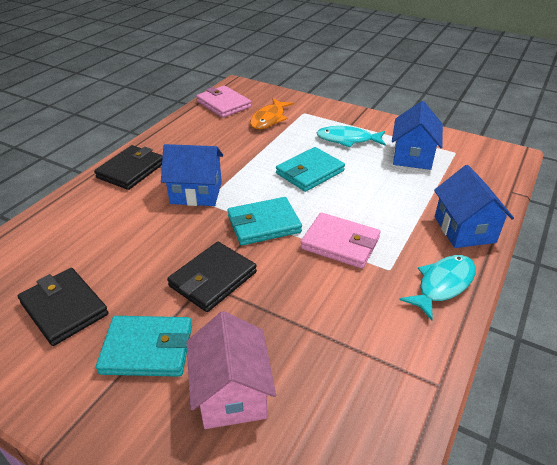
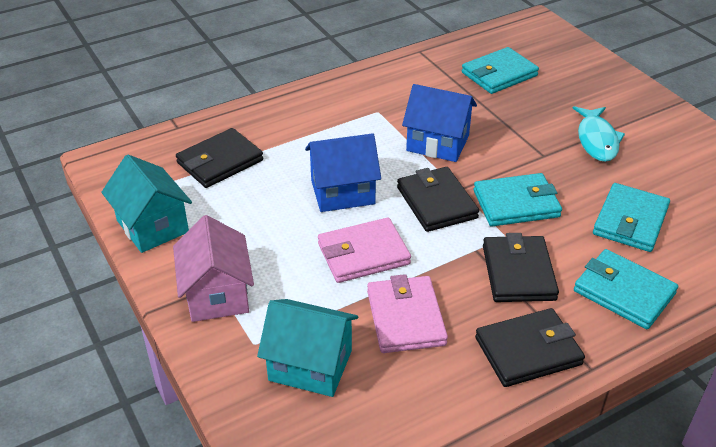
black wallet: [18,268,109,346] [94,145,163,190] [167,242,257,312] = 3 -> [176,128,263,188] [397,167,479,232] [475,308,585,387] [483,233,559,302] = 4
blue house: [161,144,223,206] [392,101,443,170] [434,165,514,248] = 3 -> [305,133,381,212] [402,84,477,162] = 2
orange fish: [250,98,293,129] = 1 -> none = 0
turquoise fish: [317,126,386,147] [399,255,476,320] = 2 -> [573,106,625,162] = 1
turquoise house: none = 0 -> [101,154,192,253] [257,299,358,397] = 2
turquoise wallet: [96,316,192,377] [227,197,302,246] [276,147,345,192] = 3 -> [462,47,539,94] [474,173,562,226] [574,249,678,329] [593,183,670,252] = 4

